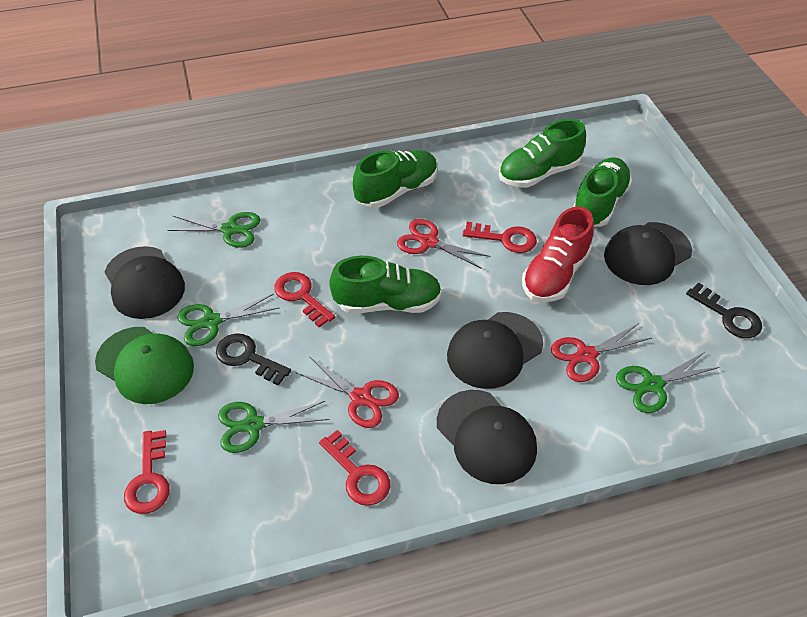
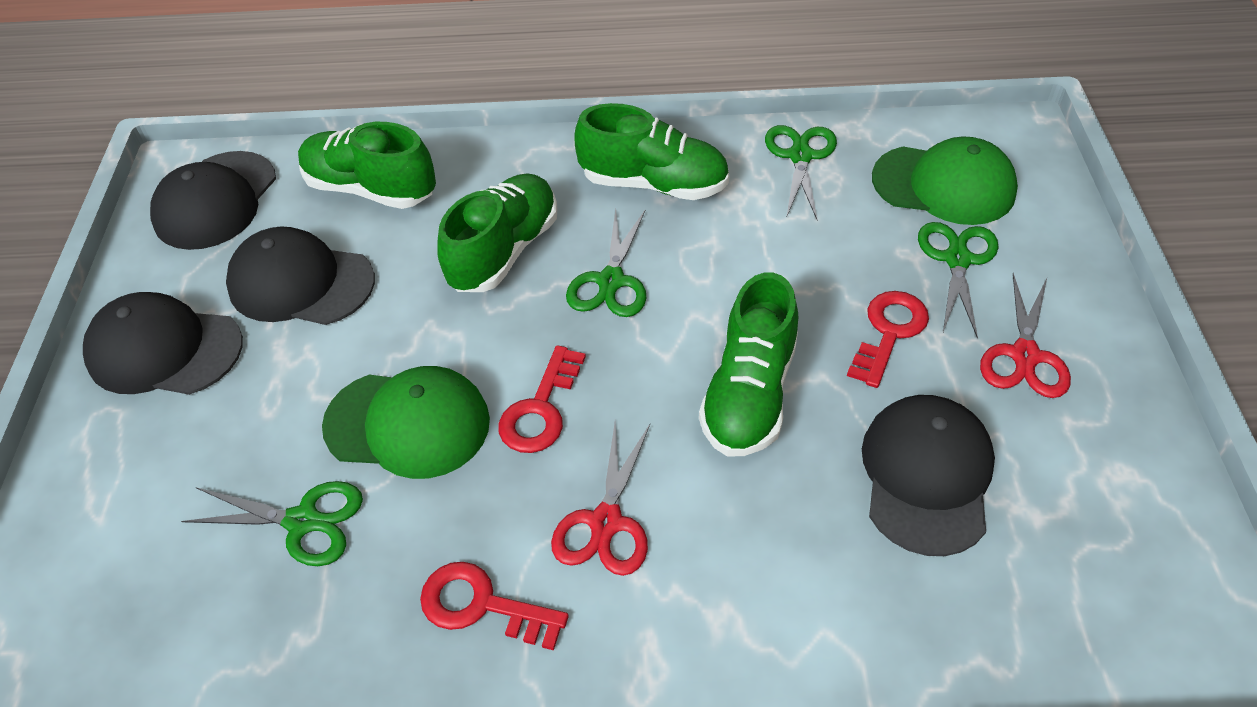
black key: [216,333,291,386] [686,282,762,338] = 2 -> none = 0
green cap: [95,327,194,404] = 1 -> [322,366,490,479] [872,136,1018,225] = 2
red key: [124,430,170,514] [274,272,335,328] [319,430,390,506] [463,222,537,253] = 4 -> [420,562,569,650] [498,345,586,453] [847,291,929,388] = 3
red scissors: [296,356,399,428] [397,219,491,269] [551,323,652,382] = 3 -> [551,422,650,576] [980,273,1071,398] = 2
red shoe: [522,206,594,302] = 1 -> none = 0

